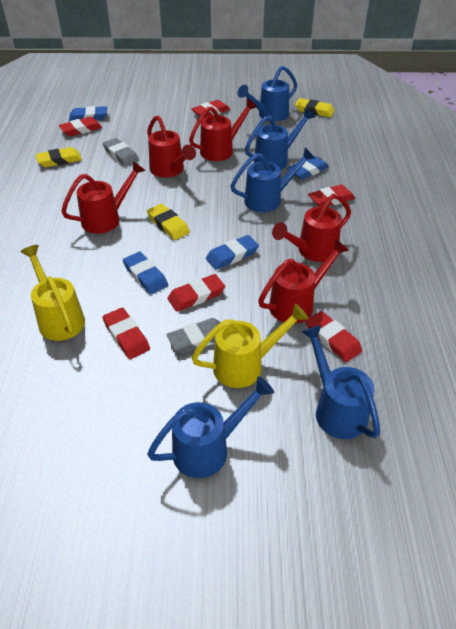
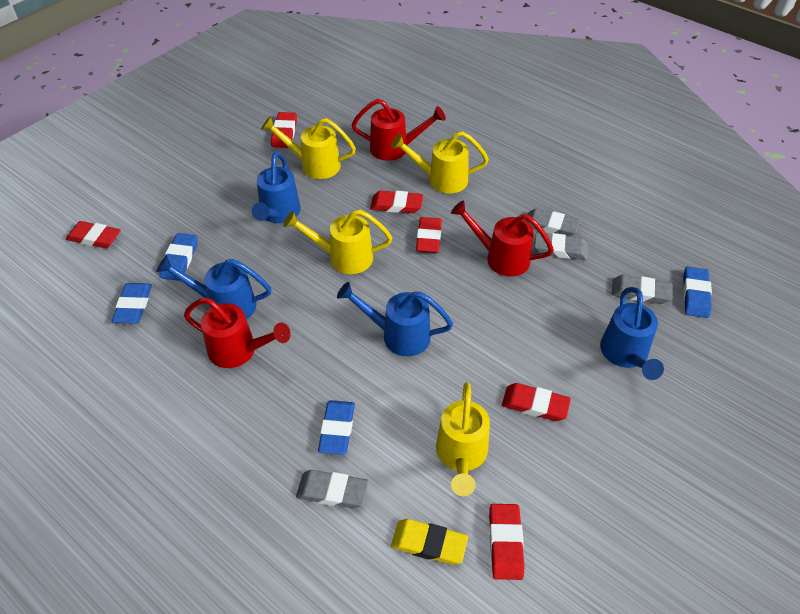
blue watering can: [147,376,274,478] [231,148,315,212] [238,66,297,122] [245,108,315,170] [301,325,380,439] = 5 -> [156,255,272,320] [252,152,301,223] [337,282,453,356] [600,287,664,380] = 4
grey eraser: [103,138,139,166] [166,318,221,354] = 2 -> [296,470,369,508] [525,208,580,237] [534,232,588,260] [612,275,673,304] = 4
red watering can: [61,161,146,234] [147,115,196,178] [189,98,257,161] [258,239,350,323] [272,193,351,262] = 5 -> [184,298,291,368] [352,99,446,161] [451,200,554,277] = 3
yellow eraser: [35,147,82,167] [147,204,190,240] [295,98,335,117] = 3 -> [391,519,468,565] = 1
yellow watering can: [20,245,85,341] [192,304,309,388] = 2 -> [261,116,356,179] [283,210,392,274] [391,131,489,194] [436,382,490,496] = 4

